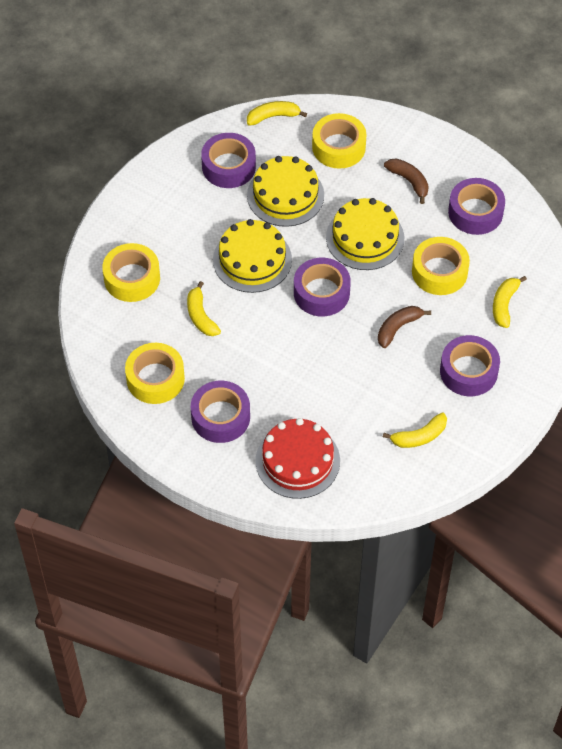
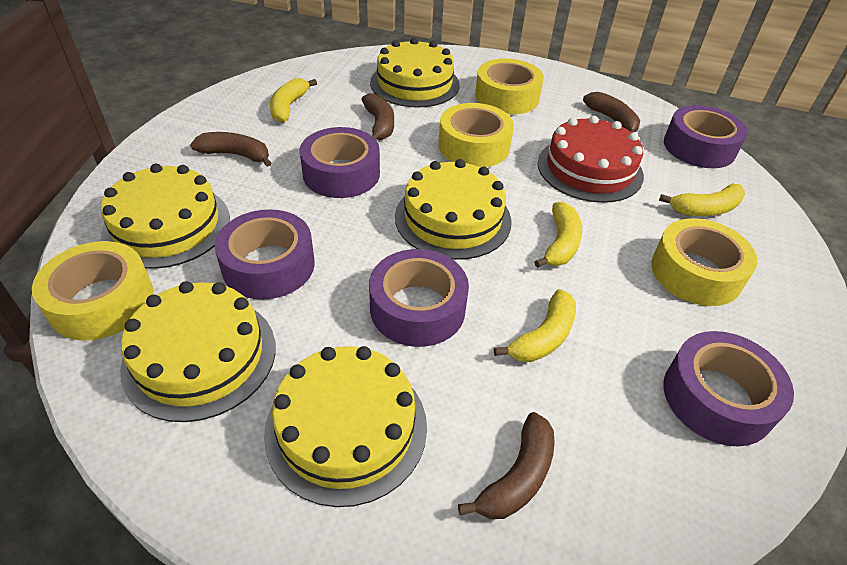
brown banana: [378,306,431,348] [384,158,429,204] = 2 -> [190,132,271,167] [361,93,394,140] [458,412,555,519] [583,92,640,133] = 4
yellow cake: [213,219,292,293] [247,156,324,227] [326,198,404,270] = 3 -> [101,164,230,269] [120,281,276,422] [264,346,427,507] [370,38,460,108] [395,159,511,260] = 5

